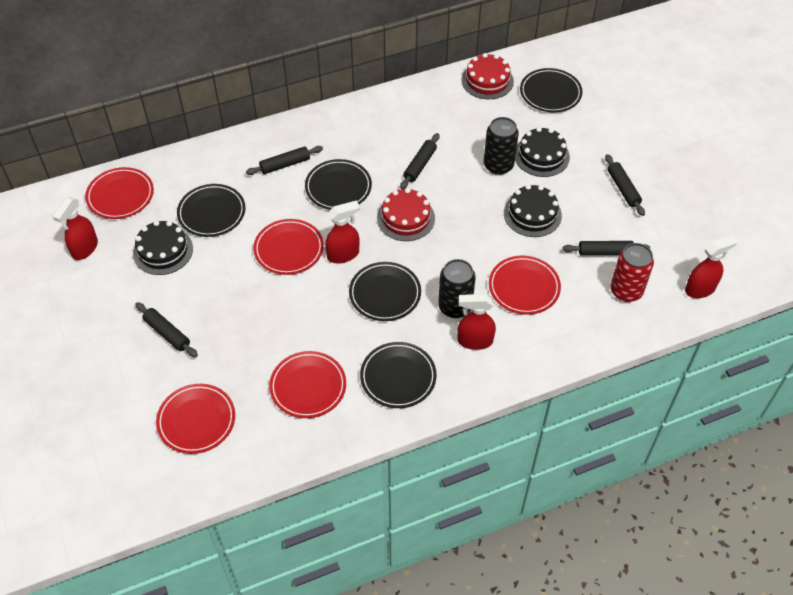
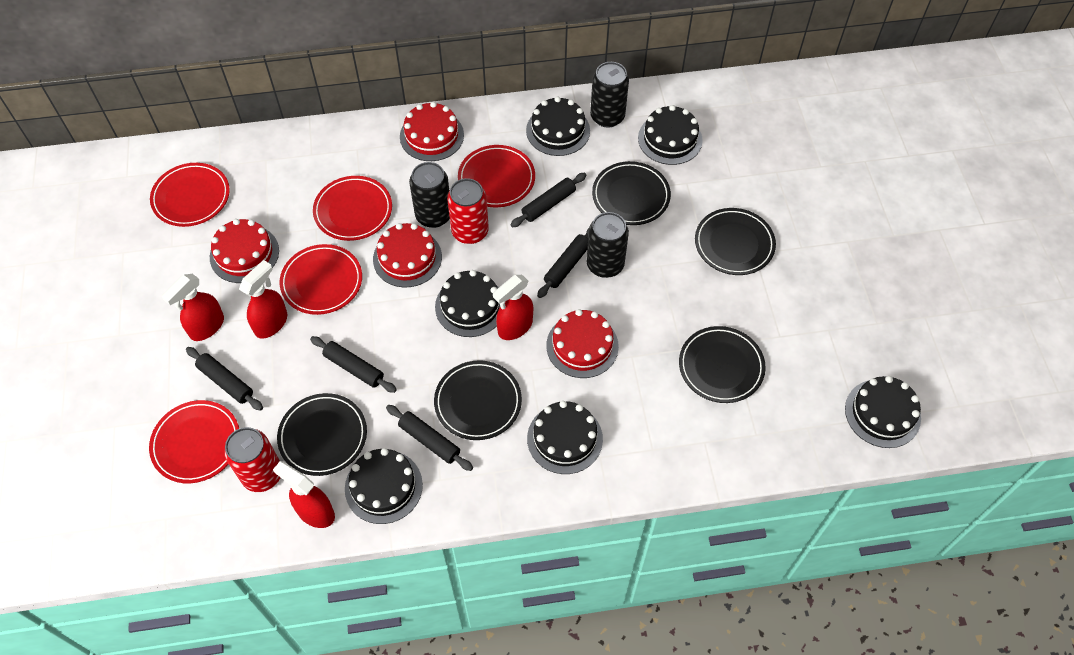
black cake: [133,221,193,275] [504,184,562,237] [515,127,570,177] = 3 -> [345,448,423,524] [435,270,500,337] [526,96,590,156] [527,401,603,474] [638,105,703,165] [845,376,921,448] = 6
black can: [438,259,476,318] [484,117,519,175] = 2 -> [409,162,450,228] [587,212,629,278] [590,62,629,128] = 3
red cake: [377,188,435,241] [461,53,514,99] = 2 -> [210,219,279,283] [373,223,442,288] [400,102,464,161] [546,309,619,378] = 4
red can: [610,243,654,302] = 1 -> [224,427,281,492] [447,178,489,244] = 2

